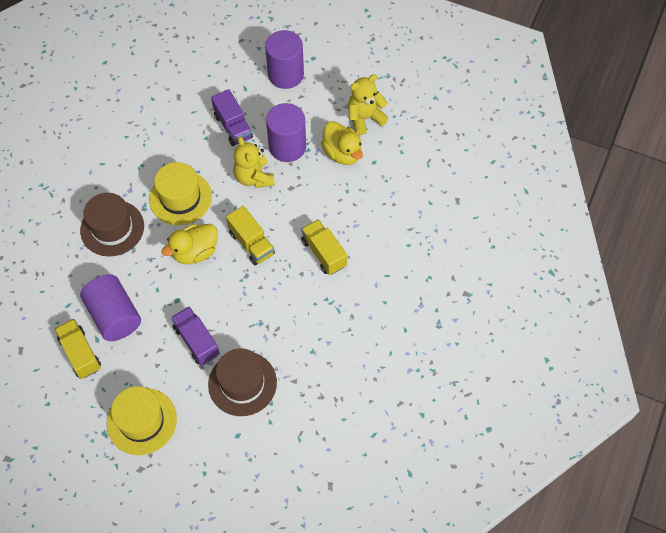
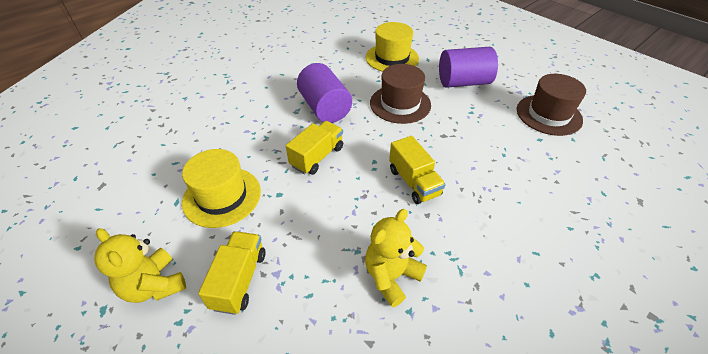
purple cylinder: [80,274,141,341] [265,30,304,89] [266,103,306,162] = 3 -> [297,63,352,123] [439,47,498,88] = 2
purple truck: [171,307,220,365] [211,89,253,146] = 2 -> none = 0
yellow duck: [161,224,218,264] [321,121,363,165] = 2 -> none = 0

